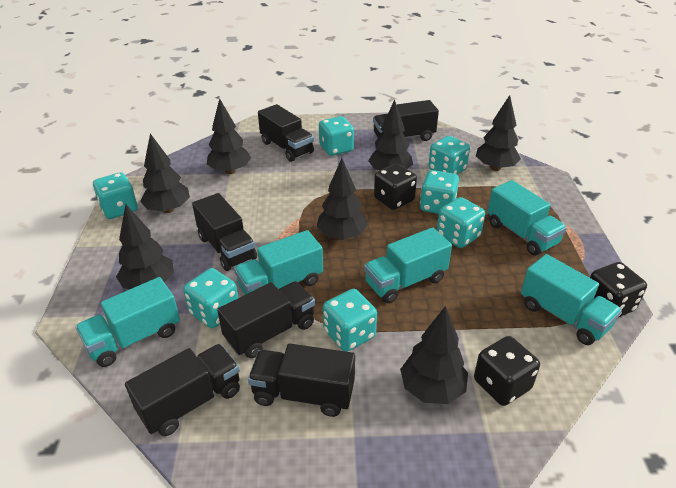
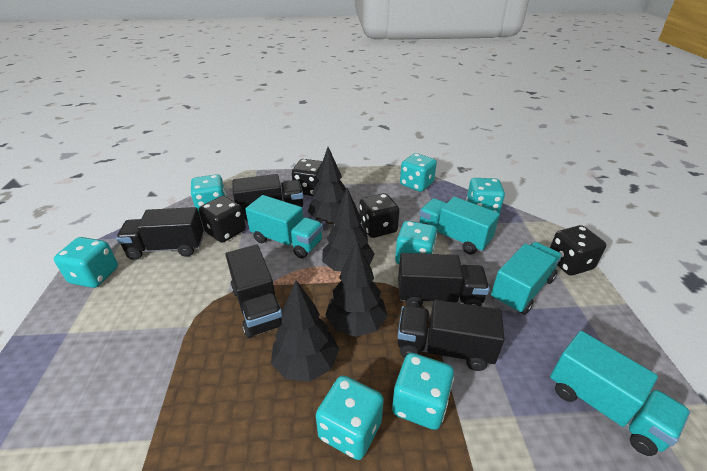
black dice: [374,163,417,210] [474,336,540,406] [590,262,647,317] = 3 -> [199,196,246,243] [292,159,322,196] [359,193,399,238] [550,225,606,275] = 4
black tree: [116,204,174,289] [140,134,190,213] [207,98,251,174] [317,158,368,240] [368,100,413,170] [400,306,468,404] [476,95,521,171] = 7 -> [271,280,339,382] [308,147,346,224] [322,188,375,272] [325,241,387,337] = 4
black truck: [125,344,240,436] [192,193,257,271] [217,281,315,358] [248,344,355,417] [258,104,314,162] [373,100,439,141] = 6 -> [116,207,204,260] [226,245,282,338] [232,174,303,221] [398,253,490,307] [398,300,505,371] = 5
turquoise truck: [75,277,180,367] [234,230,323,295] [364,227,452,303] [487,180,567,256] [521,254,622,345] = 5 -> [245,195,323,258] [419,197,500,255] [491,242,562,314] [550,331,690,456] = 4

